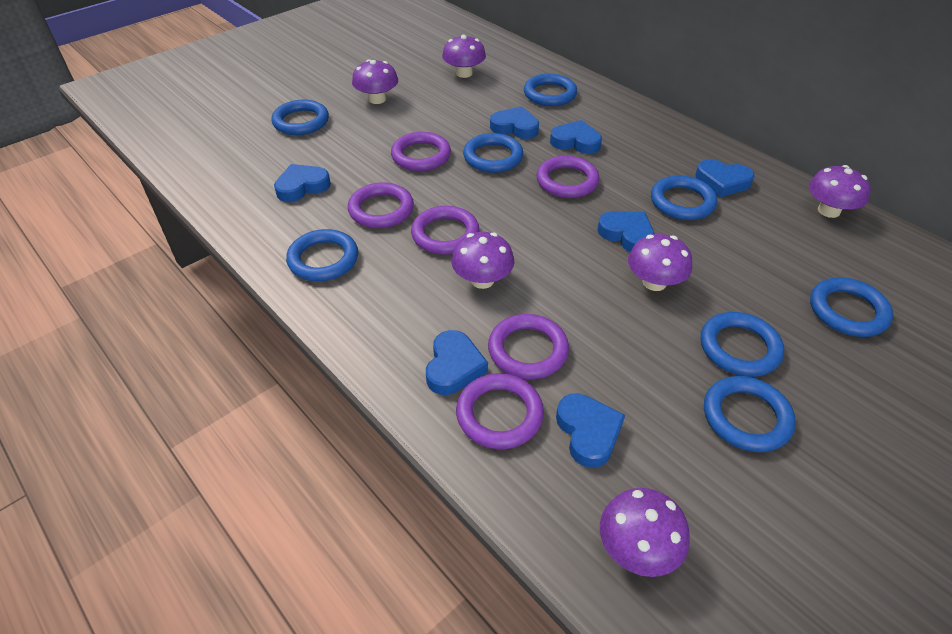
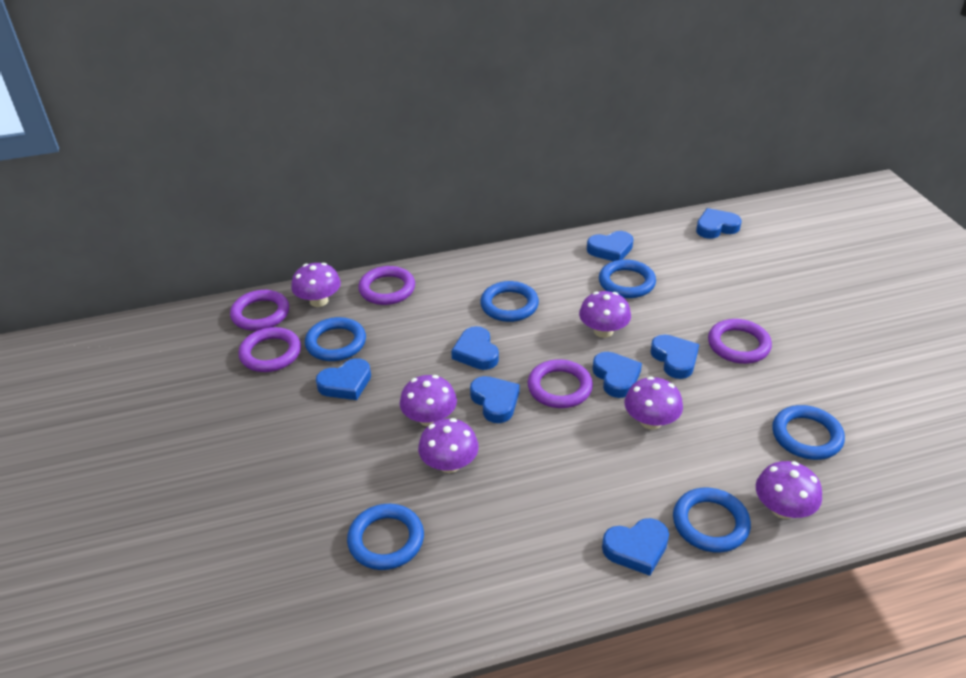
blue heart: [274,164,331,202] [426,330,488,395] [490,106,539,139] [550,120,602,154] [556,393,625,468] [598,211,655,252] [695,159,755,197] = 7 -> [316,358,371,400] [451,326,499,370] [470,376,519,423] [587,231,633,261] [593,352,642,398] [602,518,669,576] [650,335,699,379] [696,208,742,239] = 8
blue ring: [272,100,329,135] [286,229,358,281] [463,133,523,173] [524,74,577,106] [651,175,717,220] [701,312,784,377] [704,376,796,452] [810,277,893,337] = 8 -> [305,317,366,361] [347,504,424,570] [480,281,539,322] [599,259,656,298] [673,488,751,552] [772,405,845,460] = 6
purple ring: [348,182,414,228] [391,132,451,171] [411,206,480,255] [456,373,544,449] [488,314,569,379] [536,156,600,198] = 6 -> [230,290,289,331] [238,327,301,372] [358,266,415,305] [528,359,593,408] [708,319,772,364] = 5

